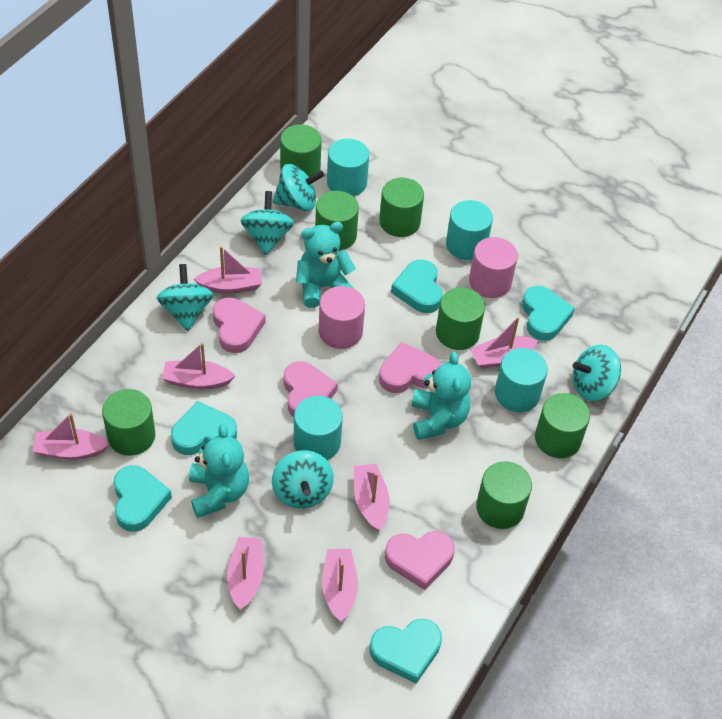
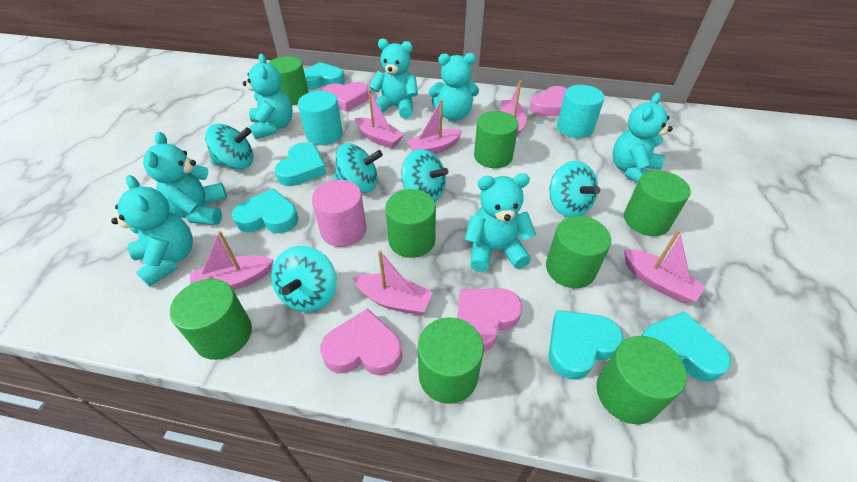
green cylinder: [102,389,155,456] [280,124,321,177] [315,191,359,251] [379,178,424,237] [436,287,485,350] [476,461,532,529] [535,393,590,458] = 7 -> [170,279,252,360] [268,56,309,106] [385,189,436,258] [418,317,484,404] [474,111,519,168] [546,216,611,288] [596,336,687,424] [624,170,691,236] = 8
pink boat: [32,413,110,460] [162,343,235,389] [194,246,262,294] [227,537,264,610] [322,549,358,622] [354,463,390,531] [470,317,538,369] = 7 -> [190,231,274,290] [353,250,433,315] [355,89,404,149] [406,100,463,154] [501,80,527,136] [624,229,706,303] = 6
pink cylinder: [319,286,365,349] [469,237,518,298] = 2 -> [312,180,367,247] = 1
turquoise cylinder: [294,396,343,460] [327,139,369,196] [446,200,493,260] [495,348,548,412] = 4 -> [298,91,343,145] [557,85,604,138] = 2
turquoise teddy bear: [189,424,249,518] [296,222,356,308] [411,352,471,440] = 3 -> [111,175,193,287] [143,132,227,225] [243,54,293,139] [369,39,418,119] [429,53,479,121] [465,173,536,272] [612,93,673,183] = 7

